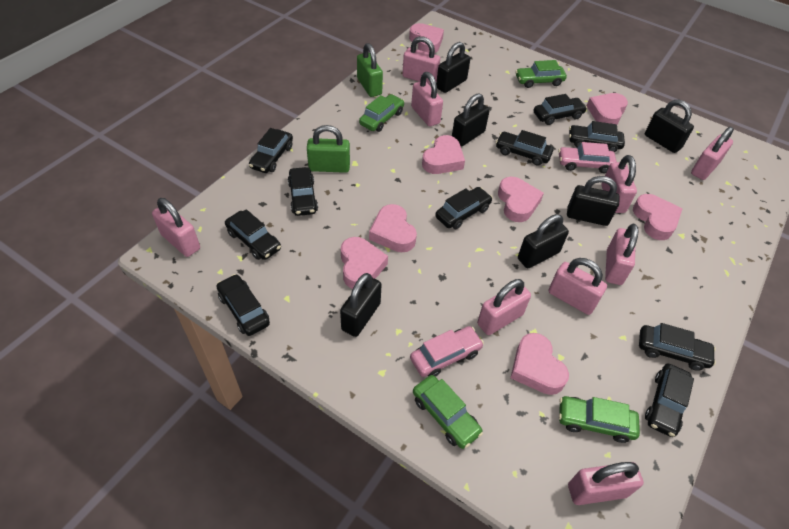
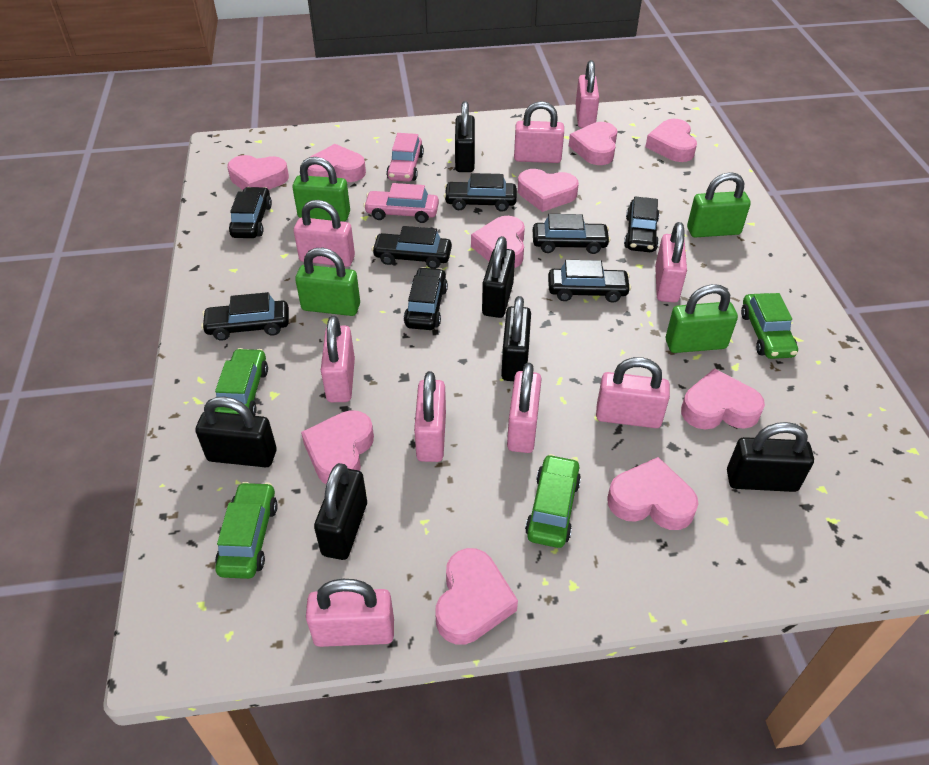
black car: [216,274,270,336] [225,209,281,260] [249,128,293,173] [288,167,318,216] [435,187,493,229] [496,130,553,166] [534,94,587,125] [569,121,625,152] [639,323,716,371] [645,364,694,437] = 10 -> [201,292,289,341] [229,187,272,238] [372,226,452,269] [404,267,448,330] [444,173,517,212] [533,214,611,254] [548,260,631,303] [624,197,659,252] = 8
green padlock: [307,125,350,173] [357,43,383,97] = 2 -> [292,157,350,221] [295,248,360,316] [666,284,738,353] [687,172,751,238] = 4
pink heart: [341,237,388,289] [369,204,417,252] [409,23,444,53] [422,135,465,174] [498,177,544,222] [510,333,569,395] [587,93,628,125] [633,194,682,240] = 8 -> [227,155,289,190] [301,410,374,484] [308,144,366,182] [435,548,518,645] [471,216,525,268] [518,169,579,212] [569,122,617,165] [607,457,699,530] [645,119,697,162] [681,368,765,429] = 10

